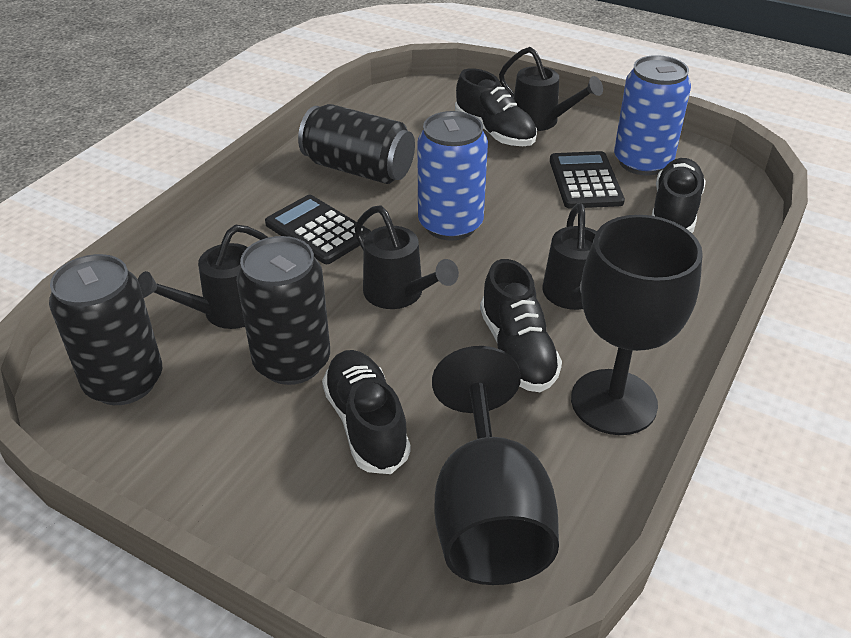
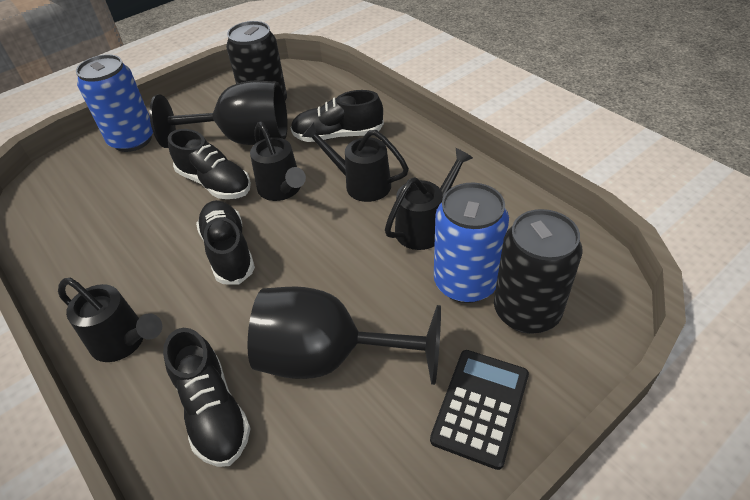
black calculator: [265,195,371,264] [550,151,625,209] = 2 -> [430,350,529,470] = 1
black can: [49,254,162,405] [236,236,330,385] [298,104,415,184] = 3 -> [226,21,287,101] [494,209,583,334] = 2

